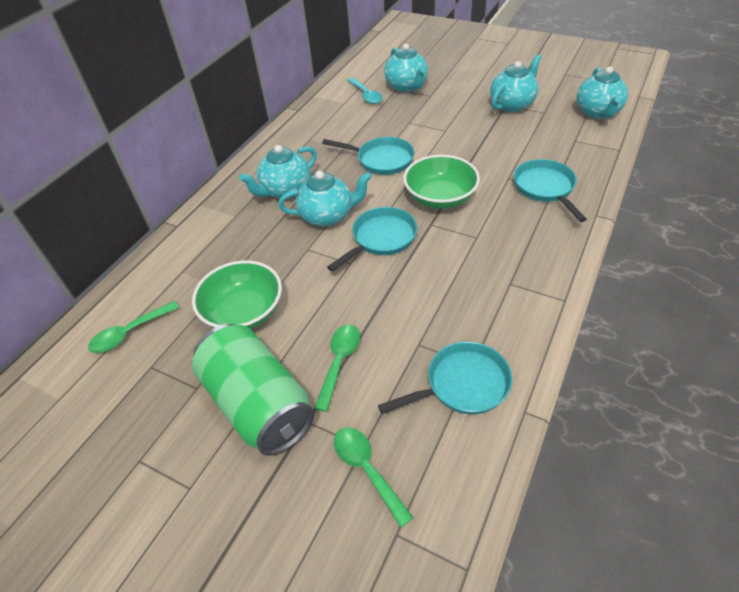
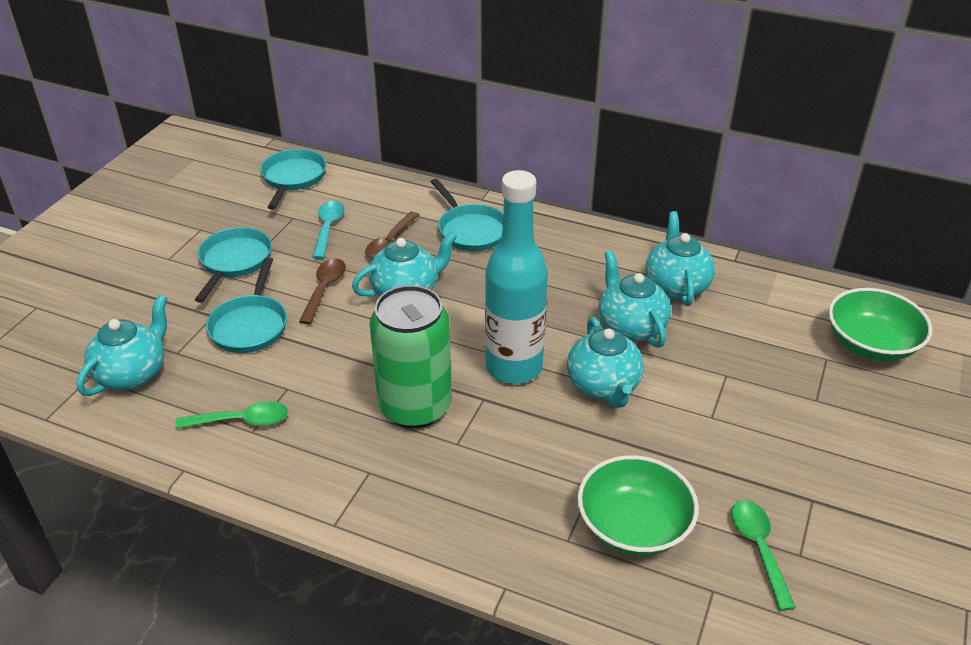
brown spoon: none = 0 -> [299,258,346,324] [365,212,420,259] = 2
green spoon: [88,301,179,353] [314,325,360,412] [334,427,414,527] = 3 -> [175,401,288,429] [731,500,796,611] = 2
turquoise bottle: none = 0 -> [485,170,548,384] = 1

